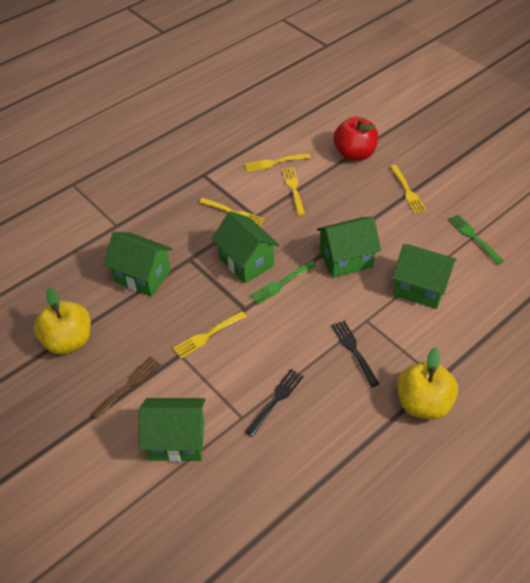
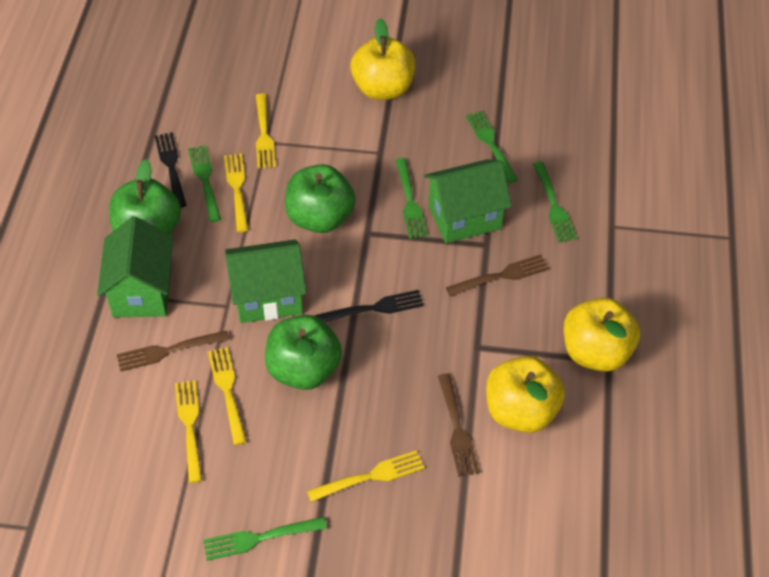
brown fork: [91,356,161,420] = 1 -> [117,330,229,372] [438,374,480,477] [446,254,549,297] = 3
green apple: none = 0 -> [109,159,181,235] [265,315,342,390] [285,164,355,233] = 3
green fork: [250,261,317,305] [448,214,504,264] = 2 -> [188,145,221,222] [203,517,327,561] [395,158,428,239] [466,111,518,183] [533,162,577,242] = 5
green house: [104,232,172,297] [139,398,206,462] [212,211,280,283] [317,217,381,278] [392,244,457,309] = 5 -> [97,216,173,317] [225,239,306,323] [424,159,512,243] = 3
red apple: [333,117,378,161] = 1 -> none = 0
yellow apple: [34,288,91,354] [397,347,458,420] = 2 -> [350,18,415,100] [486,356,565,433] [563,297,640,372] = 3

